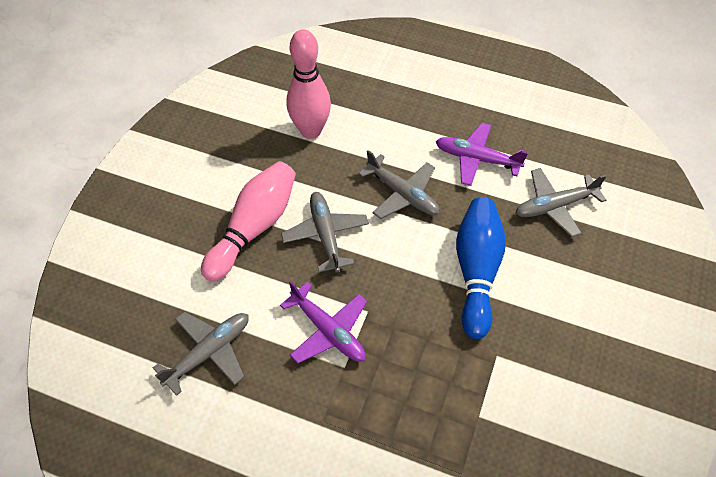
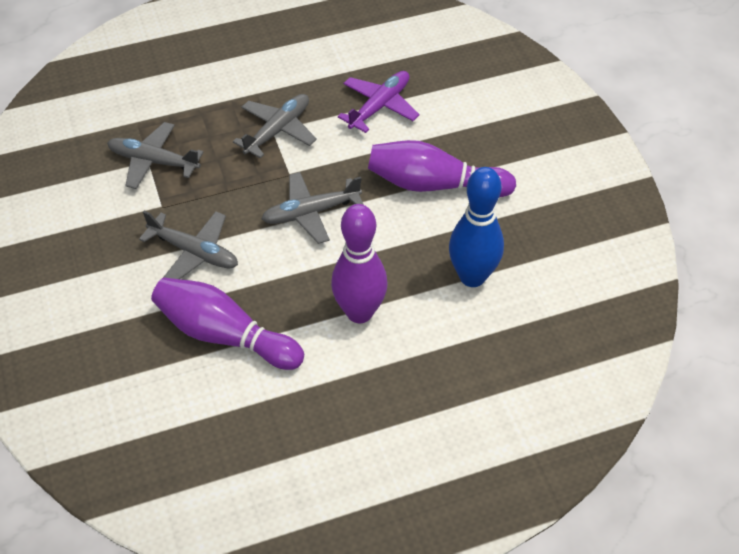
pink bowling pin: [201,161,296,282] [286,30,331,139] = 2 -> none = 0
purple bowling pin: none = 0 -> [151,277,304,370] [331,204,388,323] [368,140,516,197] = 3
purple plane: [280,281,367,363] [436,123,528,186] = 2 -> [338,71,420,133] = 1

